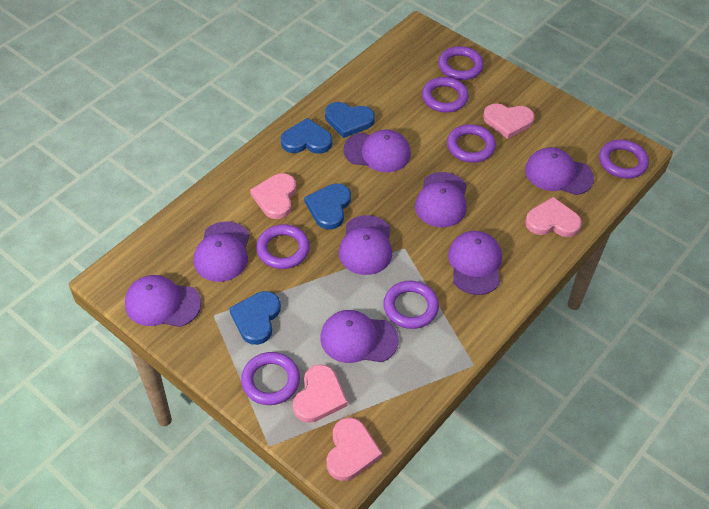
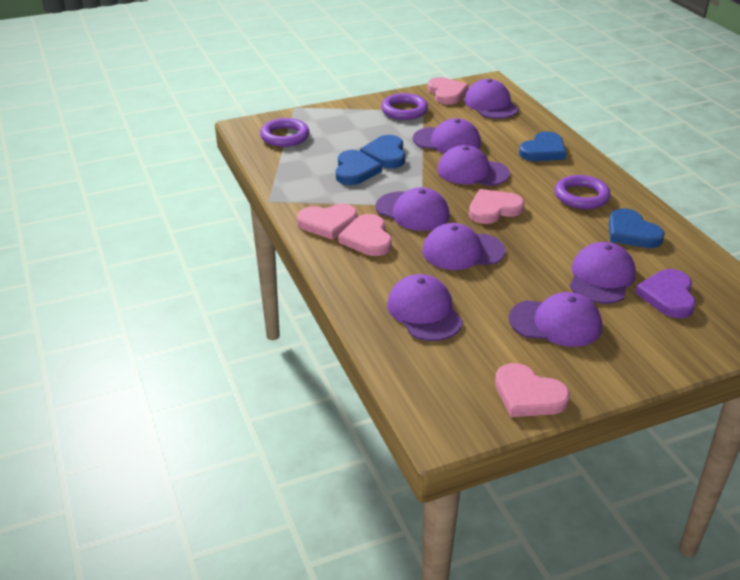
purple heart: none = 0 -> [635,269,696,318] = 1
purple ring: [241,352,300,405] [256,224,310,269] [383,281,439,329] [422,77,469,113] [438,46,484,80] [447,124,496,163] [599,140,649,179] = 7 -> [260,118,310,147] [381,93,428,120] [555,175,611,209] = 3

